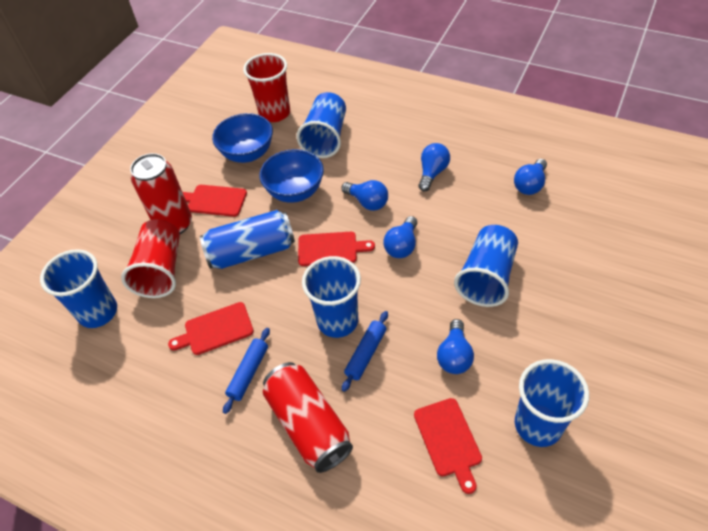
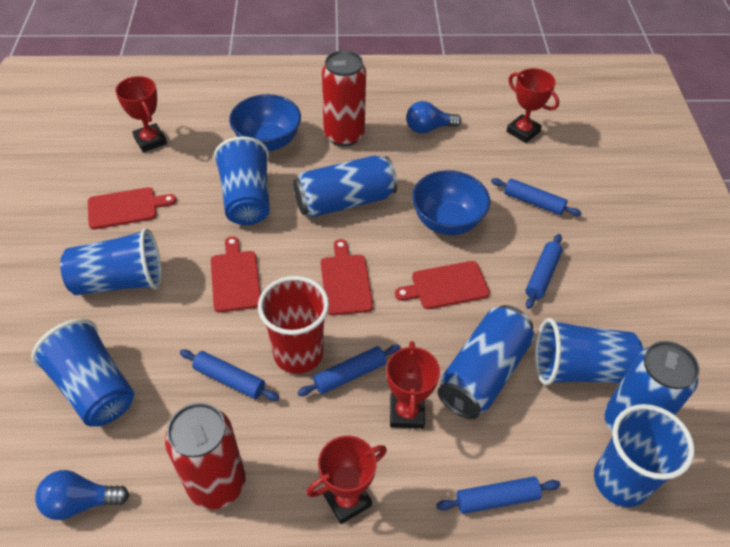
blue can: [200,210,295,269] = 1 -> [293,155,397,217] [438,305,534,419] [604,341,699,432] = 3
blue light bulb: [341,180,388,211] [384,216,417,258] [418,143,450,192] [437,319,474,374] [514,159,547,195] = 5 -> [35,470,130,520] [406,101,461,134] = 2
blue rolling pin: [223,328,270,414] [342,311,388,392] = 2 -> [180,349,279,401] [297,345,400,396] [436,477,561,514] [491,178,582,216] [526,234,563,309] = 5
red cup: [121,219,180,298] [243,53,290,122] = 2 -> [258,276,329,374] = 1
red trophy: none = 0 -> [115,76,167,152] [306,436,387,524] [386,341,440,429] [506,68,559,143] = 4

